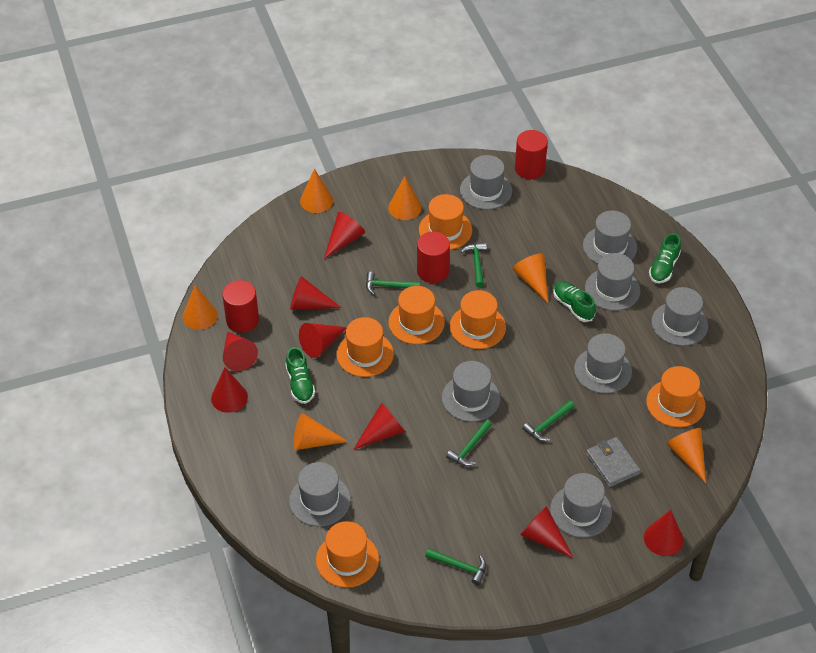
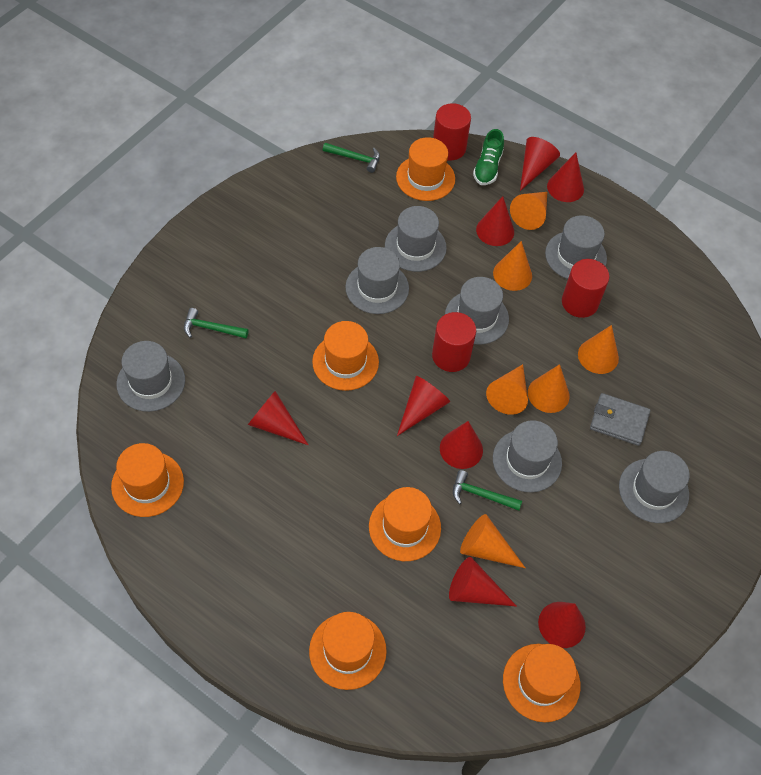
green hammer: [366,272,420,295] [425,548,486,585] [446,420,492,466] [461,243,487,287] [522,400,575,441] = 5 -> [184,308,249,338] [323,143,380,173] [453,470,522,511] = 3
green shoe: [286,347,315,404] [553,281,596,322] [649,233,681,283] = 3 -> [473,129,504,185] = 1
grey hat: [289,462,351,526] [442,361,500,422] [460,155,512,210] [550,473,612,538] [574,333,632,394] [583,211,637,264] [585,253,640,311] [652,287,708,346] = 8 -> [116,341,185,412] [345,247,409,314] [385,206,447,272] [445,277,509,345] [493,420,562,492] [545,215,607,279] [619,451,690,523] = 7

